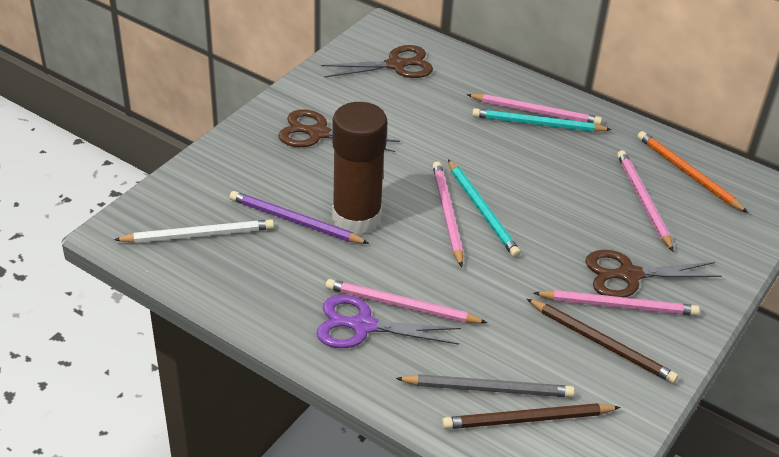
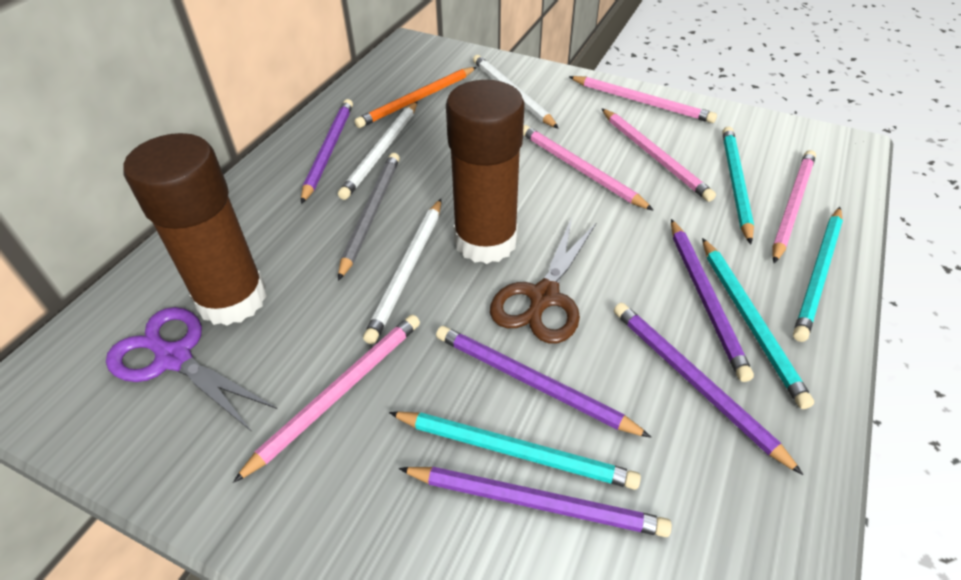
brown glue stick: [332,102,388,235] = 1 -> [124,133,267,326] [446,80,525,264] = 2
brown pencil: [442,403,621,429] [527,299,678,383] = 2 -> none = 0
brown scissors: [278,109,400,152] [321,45,433,78] [585,250,722,297] = 3 -> [490,218,597,344] = 1
purple pencil: [230,191,369,244] = 1 -> [301,99,353,204] [399,467,672,537] [436,326,651,438] [614,303,803,475] [671,219,754,382] = 5
turquoise pencil: [448,160,521,257] [472,108,612,132] = 2 -> [389,412,641,490] [702,238,814,409] [722,126,754,244] [793,207,843,342] = 4
white pencil: [114,219,274,243] = 1 -> [338,101,418,200] [363,199,441,344] [473,55,559,129] = 3

